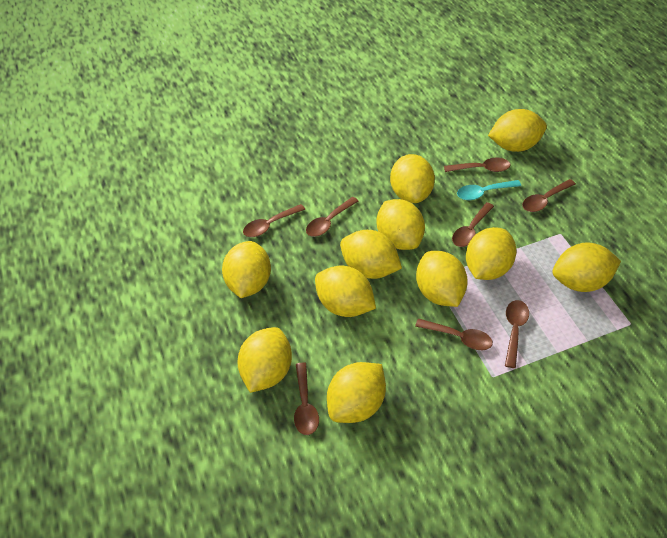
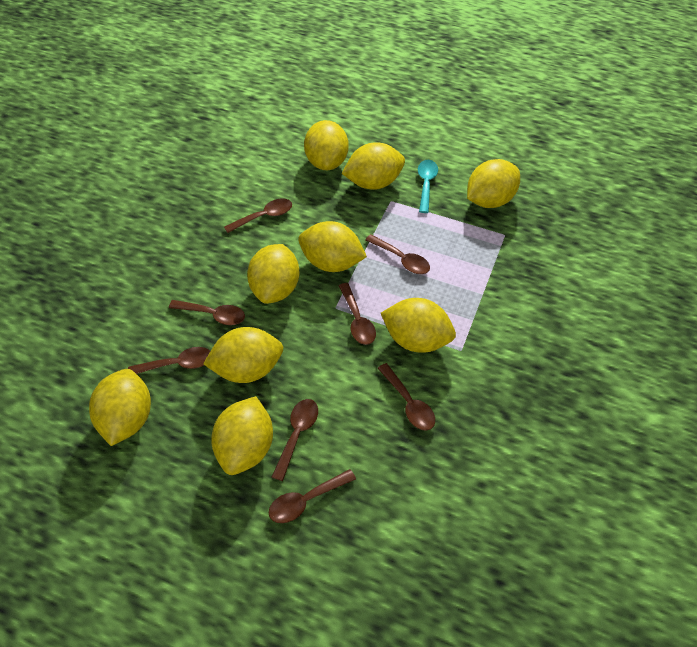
yellow lemon: [222,241,271,298] [237,327,292,393] [315,266,376,317] [327,362,386,423] [340,230,402,279] [377,199,425,250] [390,154,435,203] [416,251,468,307] [466,227,517,280] [488,109,547,152] [553,242,621,292] = 11 -> [89,369,151,446] [203,327,283,383] [211,396,273,475] [247,244,299,304] [298,221,367,272] [304,120,349,170] [342,142,405,190] [381,298,456,353] [467,159,520,208] = 9

